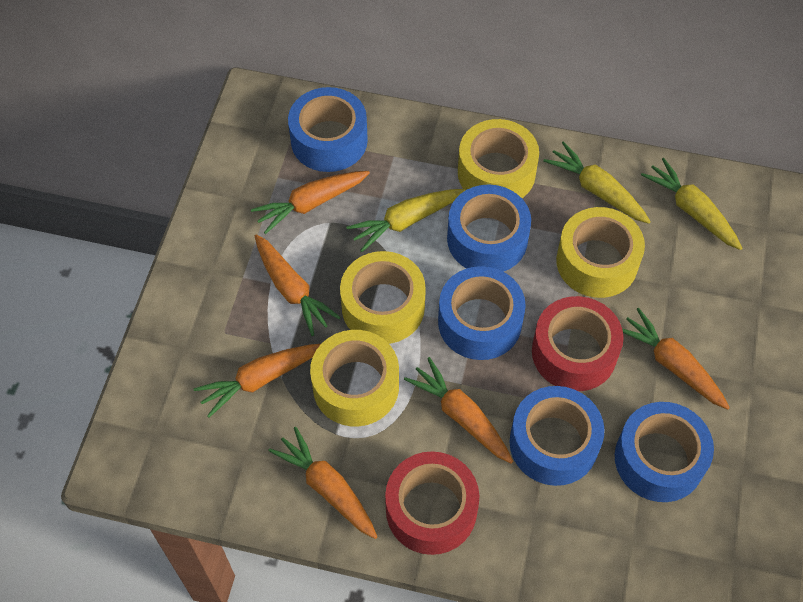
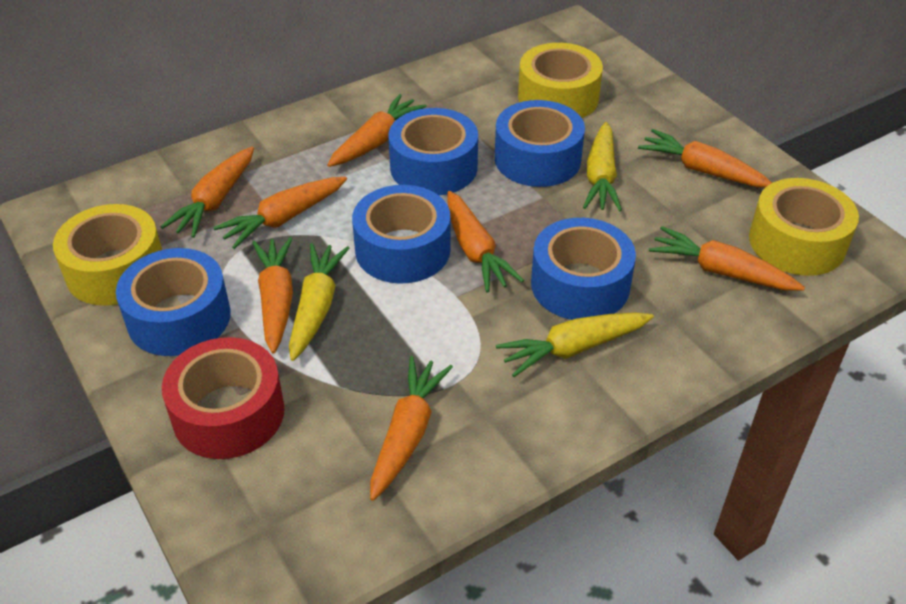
orange carrot: [194,344,321,418] [251,171,370,234] [255,234,341,336] [268,427,377,539] [404,357,513,464] [622,308,730,410] = 6 -> [161,147,254,238] [213,177,347,249] [252,237,293,353] [327,94,427,167] [370,356,453,501] [447,191,524,293] [638,129,772,187] [649,226,805,291] = 8
red tape: [385,451,479,555] [532,296,624,391] = 2 -> [162,337,284,459] = 1
yellow tape: [310,330,399,427] [340,251,426,344] [458,119,539,198] [556,207,645,298] = 4 -> [53,204,162,306] [518,43,603,118] [749,178,859,276] = 3

